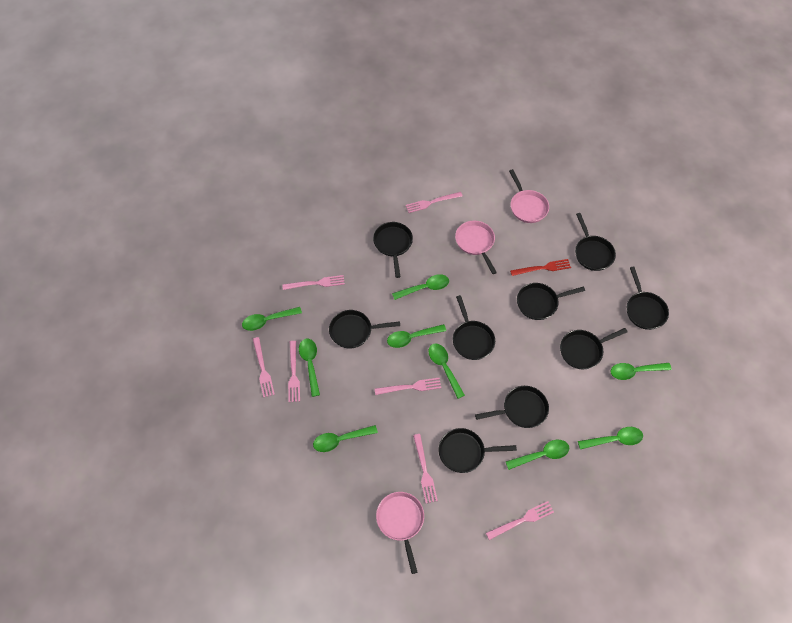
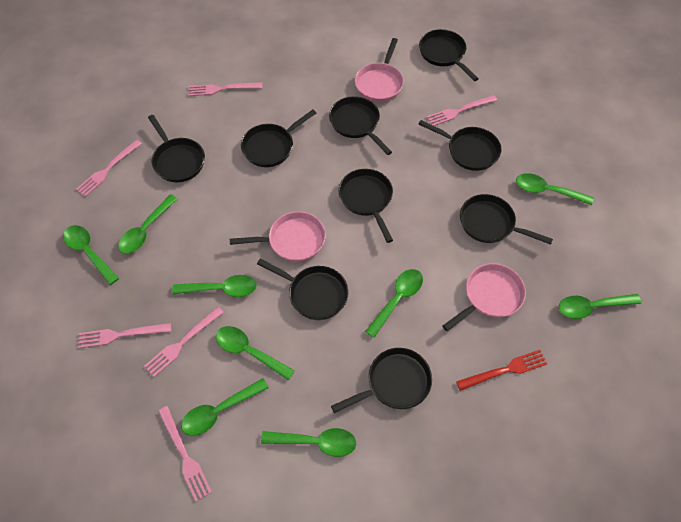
pink fork: [253,337,275,397] [282,275,345,290] [288,341,300,402] [375,378,441,395] [406,192,463,213] [413,434,438,503] [486,501,554,540] = 7 -> [76,139,142,197] [78,323,172,348] [144,307,224,377] [158,406,212,502] [189,82,263,96] [427,95,497,126] = 6

